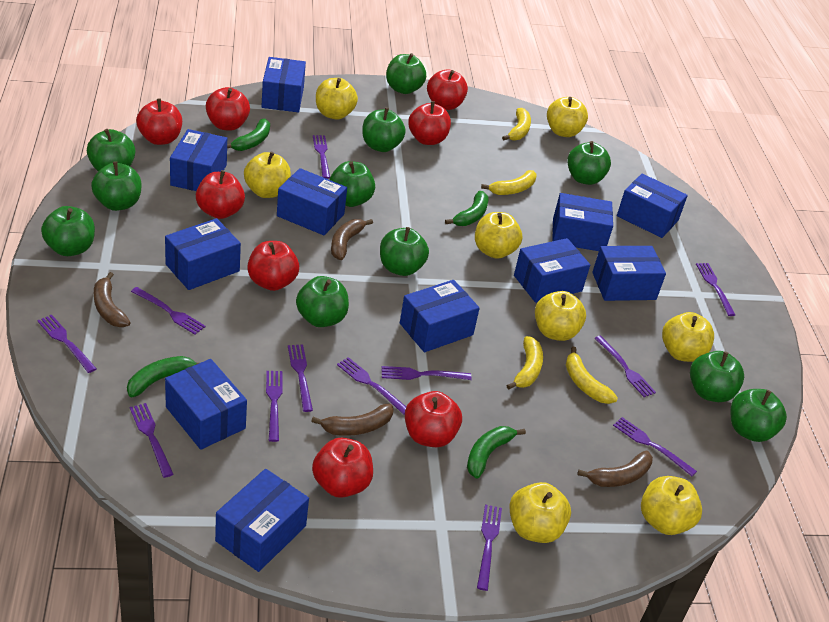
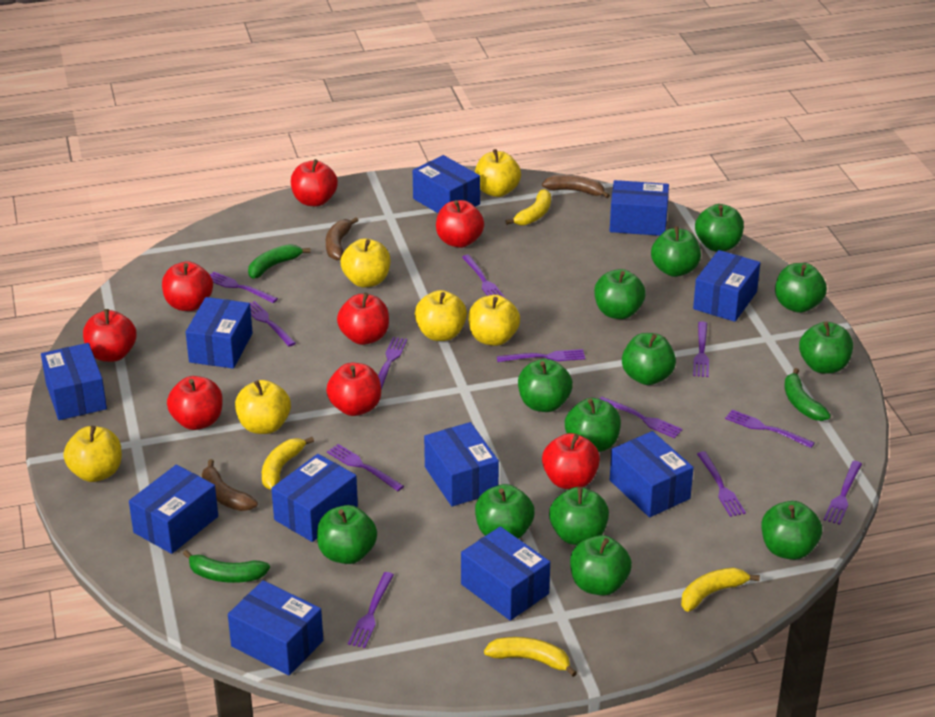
brown banana: [94,272,131,327] [311,404,394,436] [331,219,373,260] [577,451,653,487] = 4 -> [202,459,258,511] [326,217,359,260] [542,175,610,198] = 3
green apple: [41,206,95,256] [87,129,135,171] [91,161,141,211] [296,276,349,327] [329,161,375,207] [362,107,406,152] [380,227,429,276] [386,53,426,94] [567,141,611,185] [690,351,744,402] [731,389,787,442] = 11 -> [317,505,377,564] [475,484,535,539] [518,359,573,412] [549,487,609,545] [565,398,621,452] [570,535,632,596] [594,269,646,319] [622,333,676,385] [651,226,701,277] [695,204,744,251] [761,501,822,560] [775,263,827,313] [799,322,853,374] = 13
green banana: [127,356,199,397] [227,119,270,151] [445,191,488,226] [467,426,526,479] = 4 -> [183,550,270,583] [248,244,311,279] [784,368,831,421] = 3
yellow apple: [244,152,291,198] [316,78,358,120] [475,212,522,259] [509,482,571,543] [535,291,586,341] [547,97,588,137] [641,476,702,535] [662,312,714,362] = 8 -> [63,426,122,482] [235,380,291,434] [340,238,390,288] [415,290,467,341] [468,295,520,346] [475,149,521,197] = 6

